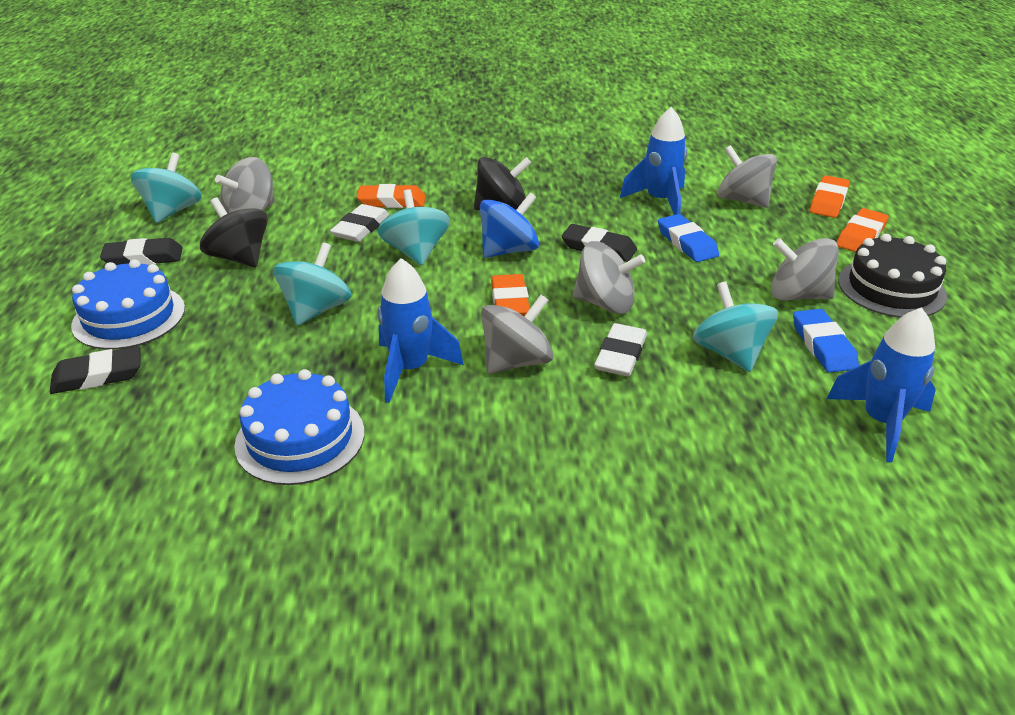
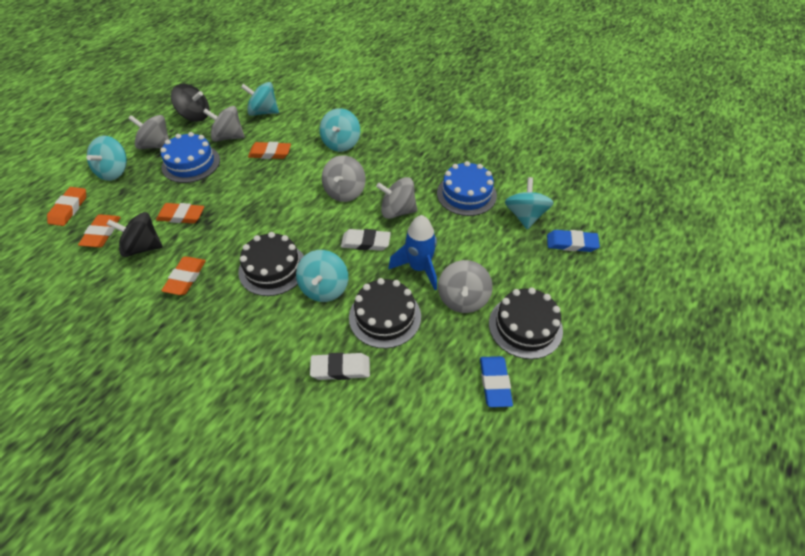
black cake: [838,234,947,318] = 1 -> [238,232,304,296] [349,278,421,348] [489,287,563,359] = 3
black eraser: [50,346,141,394] [100,238,183,265] [562,224,637,262] = 3 -> none = 0
blue rocket: [378,258,464,403] [620,107,687,215] [826,307,936,463] = 3 -> [388,215,437,290] = 1
blue spinning top: [480,192,539,258] = 1 -> none = 0
orange eraser: [357,184,426,208] [491,274,530,316] [810,175,850,218] [837,208,889,252] = 4 -> [47,187,86,226] [78,214,121,248] [156,203,204,224] [161,257,206,295] [248,142,291,159] = 5
turquoise spinning top: [131,153,202,223] [273,242,352,326] [378,189,450,266] [693,282,778,372] = 4 -> [86,136,127,181] [241,82,279,116] [296,250,348,302] [320,108,360,152] [505,177,554,230] = 5

